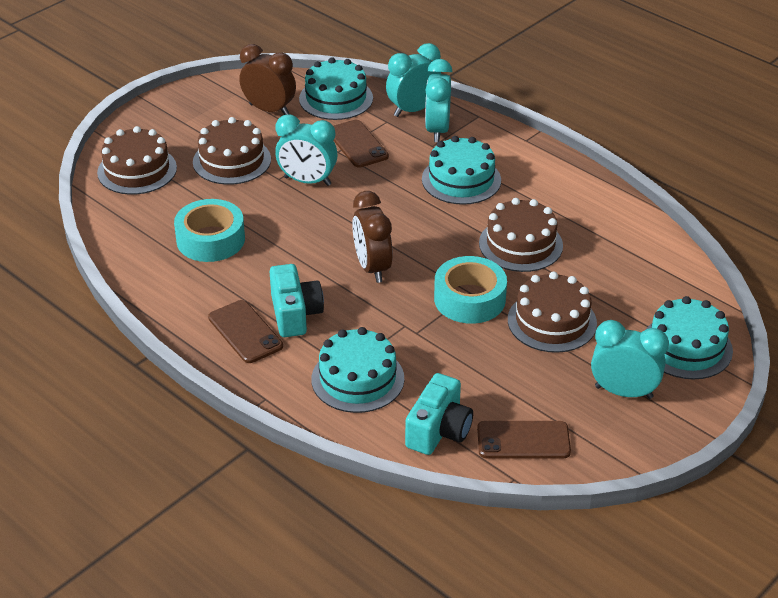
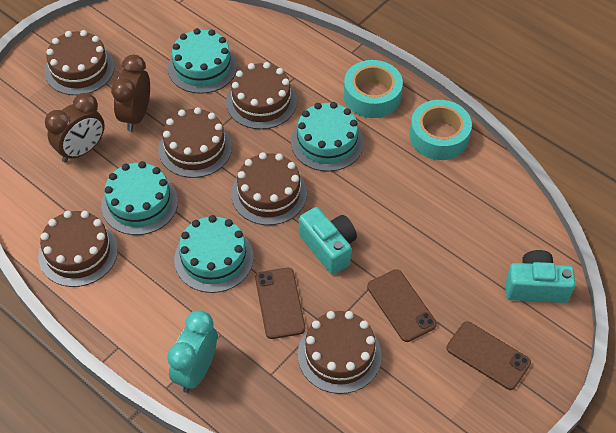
brown cake: [97,126,177,195] [193,117,271,185] [479,198,563,272] [508,272,597,353] = 4 -> [38,211,118,287] [45,30,115,95] [158,107,232,178] [226,62,297,129] [231,152,307,225] [298,311,382,394] = 6
turquoise clock: [275,114,338,186] [386,43,441,117] [425,59,452,142] [591,320,669,399] = 4 -> [167,310,217,393] = 1

